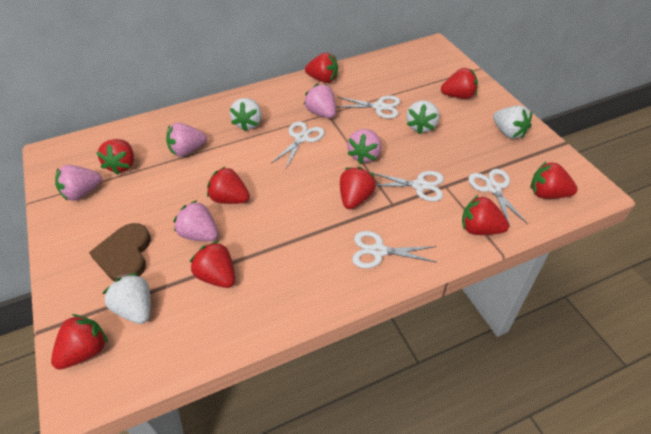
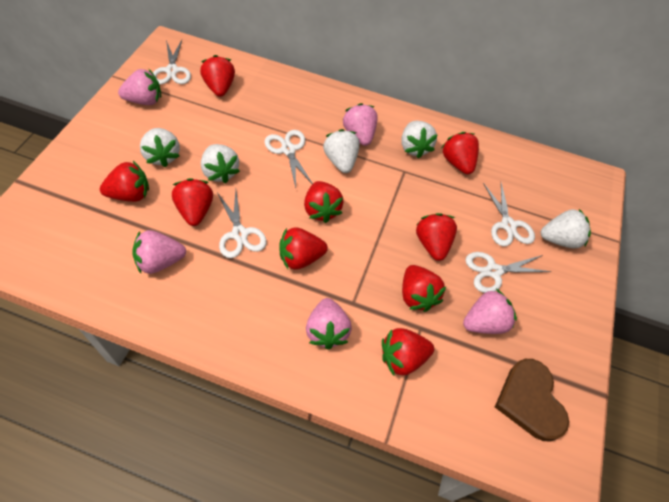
white strawberry: [102,273,150,324] [230,98,262,132] [406,100,439,134] [493,106,532,139] = 4 -> [140,128,180,167] [201,144,240,183] [323,129,360,173] [401,121,437,159] [541,209,591,249] = 5

